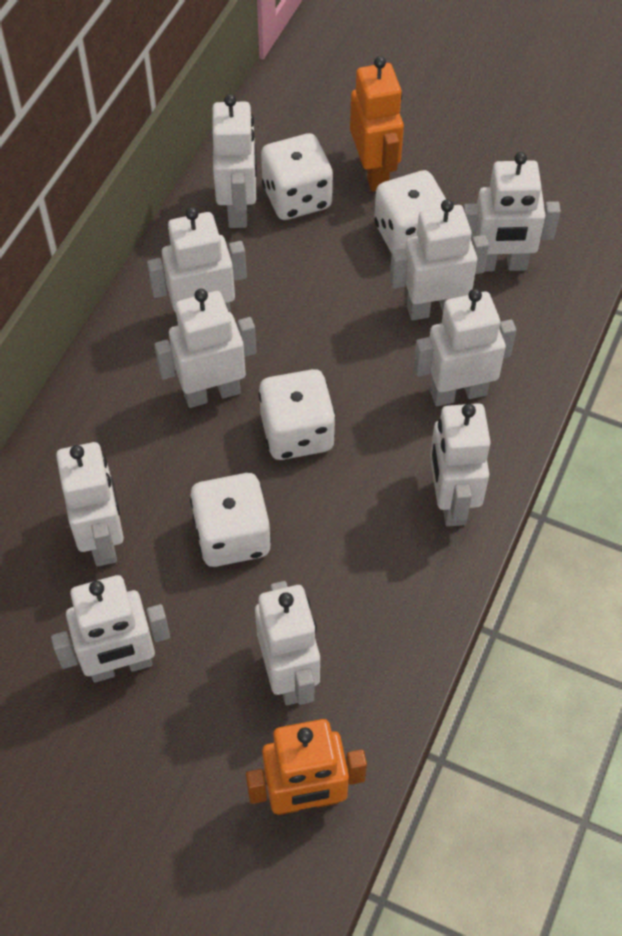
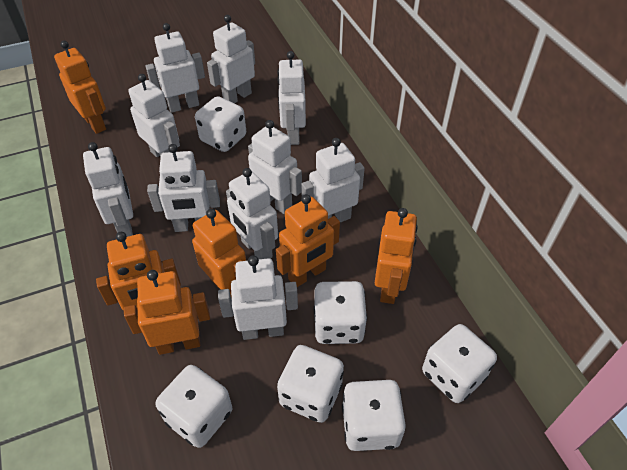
orange robot: [246,719,367,815] [350,56,404,192] = 2 -> [54,41,106,134] [96,232,181,311] [124,270,210,355] [192,209,246,299] [276,194,340,287] [375,208,418,304] = 6
white dice: [190,473,271,567] [258,369,336,460] [261,133,333,220] [374,170,446,253] = 4 -> [156,365,232,448] [195,96,246,152] [277,345,344,423] [314,281,367,344] [342,380,406,451] [422,324,497,403] = 6

